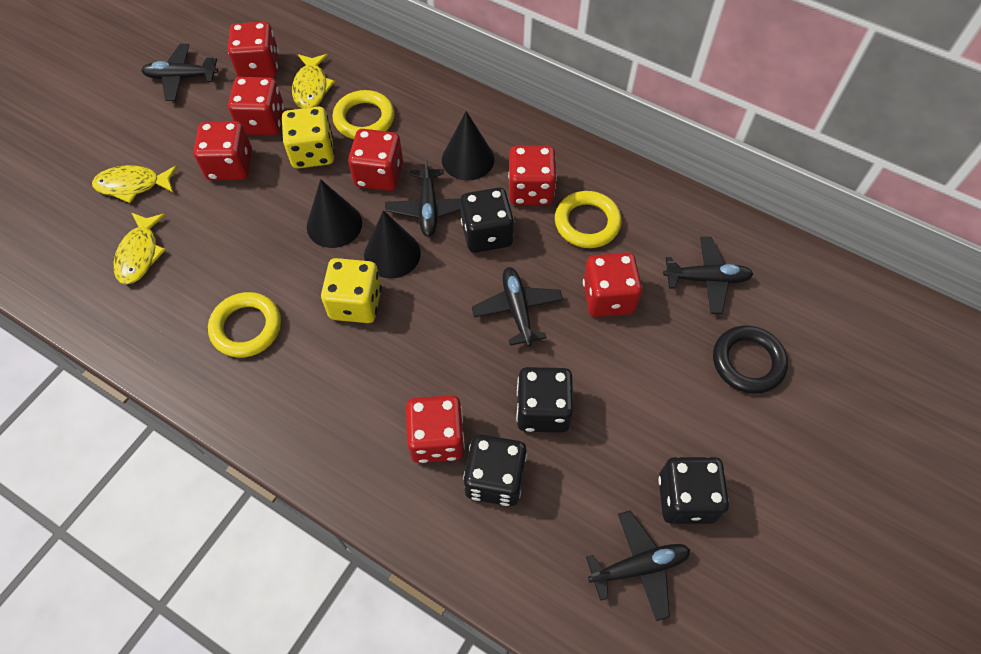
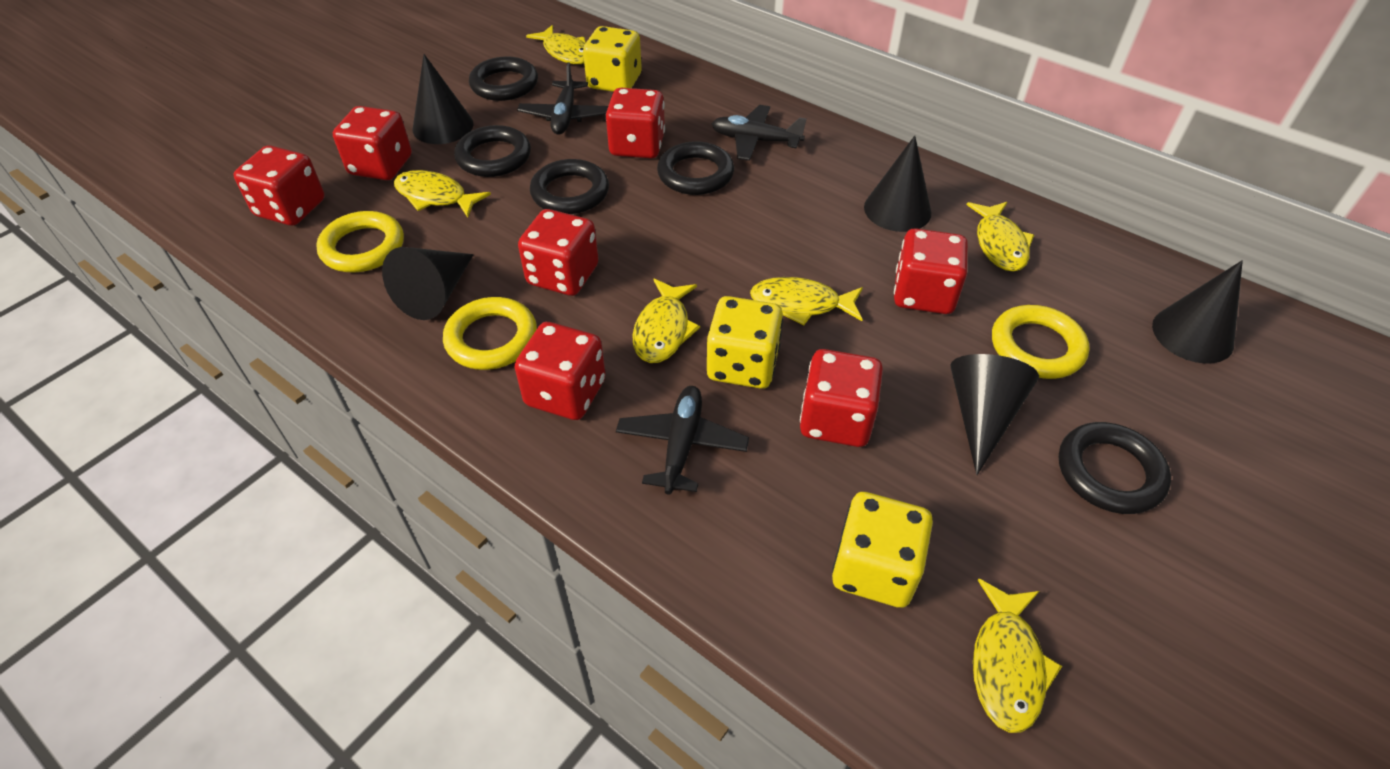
black cone: [307,179,362,248] [364,210,421,279] [442,111,494,181] = 3 -> [382,247,474,320] [413,54,474,144] [864,136,931,232] [951,354,1039,475] [1152,260,1243,364] = 5
black dice: [460,187,514,253] [463,434,527,506] [516,367,573,433] [658,457,729,524] = 4 -> none = 0
black plane: [141,44,218,101] [385,156,461,237] [472,267,563,346] [586,510,690,621] [663,237,753,314] = 5 -> [517,62,608,135] [616,386,749,495] [712,105,806,161] = 3
black ring: [713,325,788,394] = 1 -> [454,125,531,177] [469,56,538,101] [530,159,609,214] [657,141,734,195] [1059,422,1171,514] = 5
yellow dice: [282,107,334,168] [321,258,382,323] = 2 -> [583,26,642,92] [707,296,783,389] [832,492,933,608] = 3
yellow fish: [92,165,177,203] [114,213,166,284] [292,54,335,109] = 3 -> [394,170,491,217] [526,25,586,64] [632,279,700,363] [750,277,863,326] [966,202,1034,271] [973,579,1062,733] = 6

